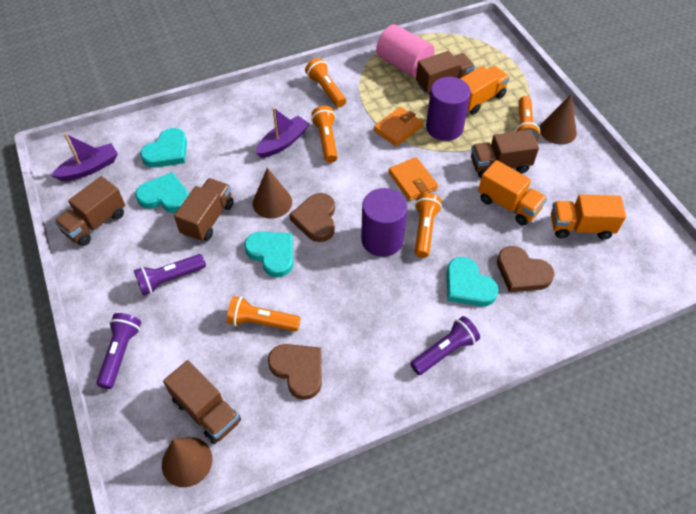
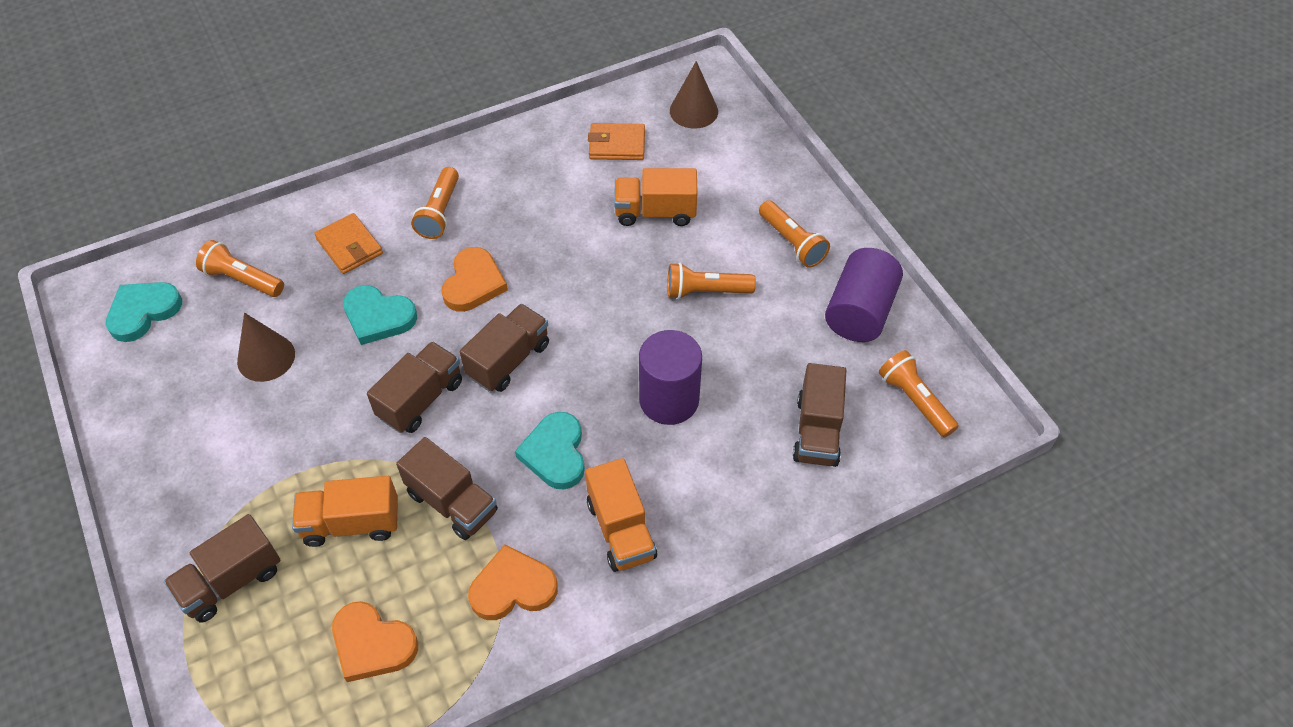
brown cone: [162,437,212,487] [253,168,292,219] [540,95,577,145] = 3 -> [237,313,295,382] [670,61,718,128] = 2
brown heart: [268,344,322,400] [289,193,335,242] [497,246,554,292] = 3 -> none = 0
orange heart: none = 0 -> [332,601,418,682] [441,247,508,312] [468,544,558,620] = 3
pink cylinder: [376,24,435,78] = 1 -> none = 0
purple boat: [51,133,118,181] [256,107,310,158] = 2 -> none = 0
purple flashlight: [96,313,141,389] [134,254,206,296] [410,316,480,375] = 3 -> none = 0
turquoise heart: [135,172,189,213] [140,128,187,168] [244,232,293,278] [447,257,499,306] = 4 -> [106,282,182,342] [343,285,417,345] [515,412,585,490] = 3

